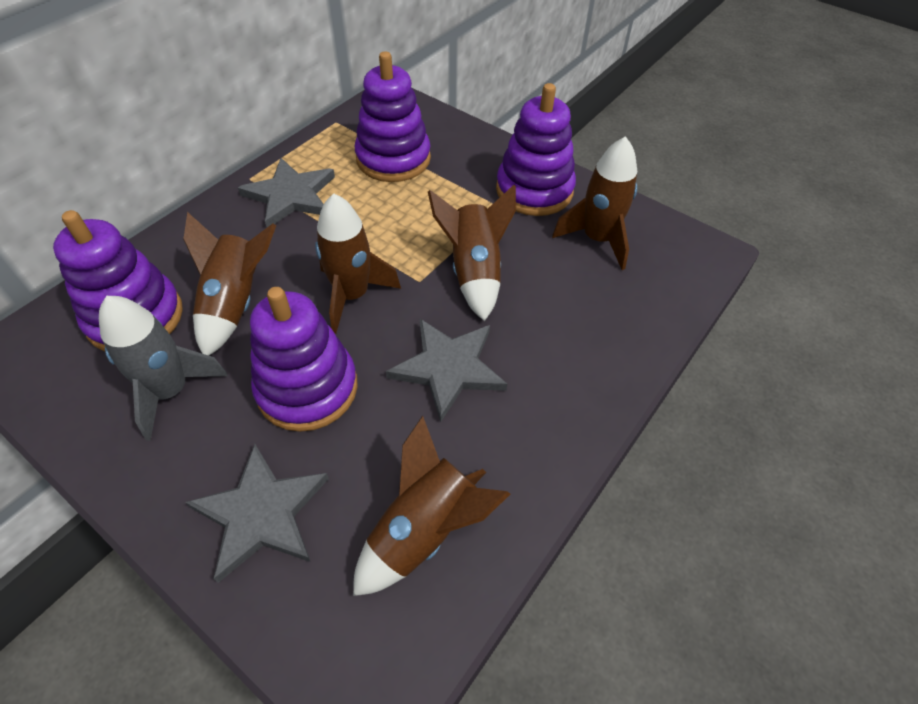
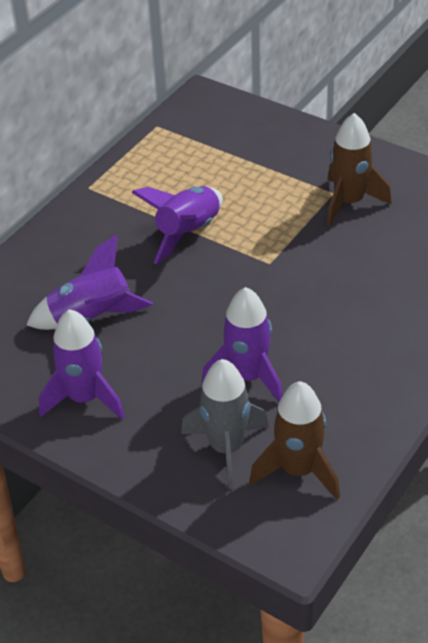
brown rocket: [183,212,276,356] [315,193,401,334] [353,415,510,596] [428,185,516,321] [552,136,637,270] = 5 -> [249,381,340,499] [327,113,391,226] = 2
grey star: [185,444,329,583] [238,158,335,227] [386,319,507,422] = 3 -> none = 0
purple rocket: none = 0 -> [26,234,153,330] [39,309,125,419] [131,186,223,264] [201,287,283,402] = 4
purple stacking toy: [53,210,183,351] [250,287,358,432] [355,51,431,182] [496,83,576,216] = 4 -> none = 0

